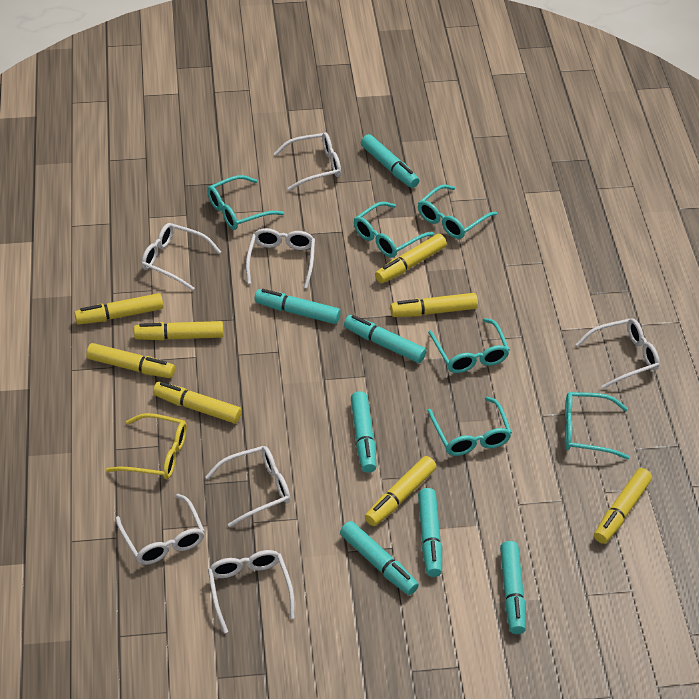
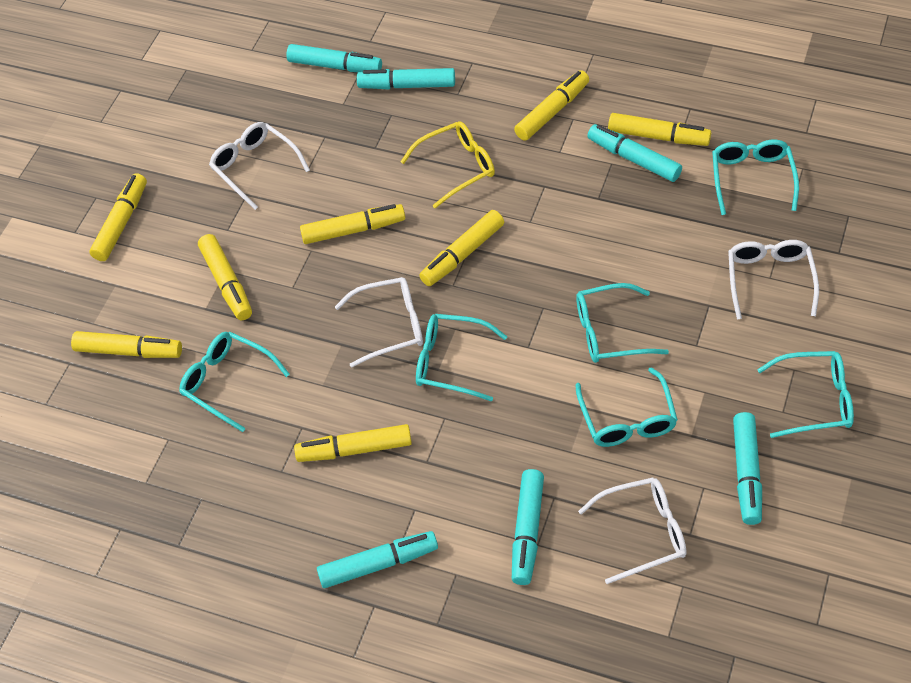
turquoise marker: [255,289,341,324] [340,521,419,595] [344,315,426,363] [351,391,376,473] [361,134,419,188] [418,488,442,577] [500,541,526,634] = 7 -> [286,44,382,72] [317,531,438,588] [357,68,455,90] [512,469,544,585] [587,124,682,182] [733,412,762,525] = 6
white glasses: [116,494,205,565] [141,223,221,291] [205,446,290,527] [208,550,295,634] [246,228,315,289] [274,132,341,191] [576,318,660,389] = 7 -> [209,122,310,210] [335,277,423,368] [578,477,687,584] [728,240,819,319] = 4

